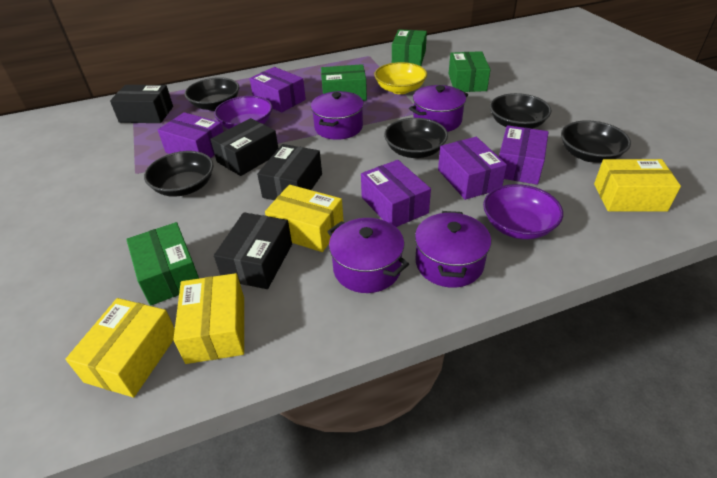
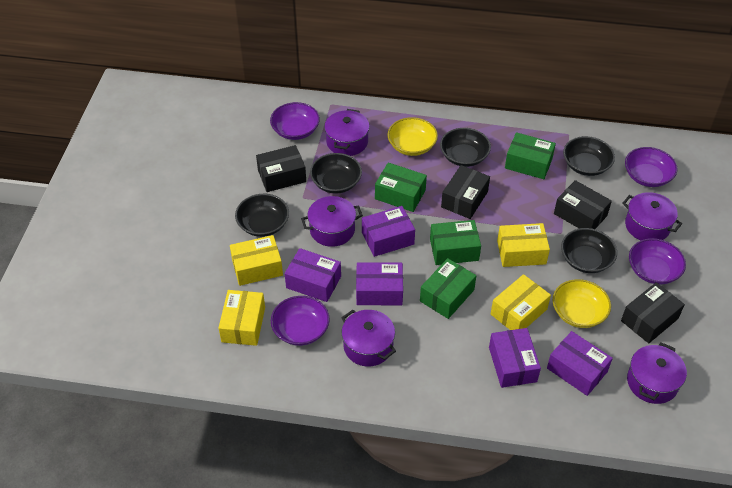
purple bowl: [214,96,272,129] [483,184,563,239] = 2 -> [270,102,320,140] [271,296,330,346] [625,147,678,187] [629,238,686,285] = 4
purple pot: [311,91,364,140] [327,218,409,293] [409,85,468,132] [415,211,491,288] = 4 -> [301,196,363,247] [324,109,369,156] [341,310,396,367] [622,192,682,240] [627,342,687,404] = 5
yellow bowl: [374,62,427,94] = 1 -> [388,117,438,156] [553,279,611,328] = 2

